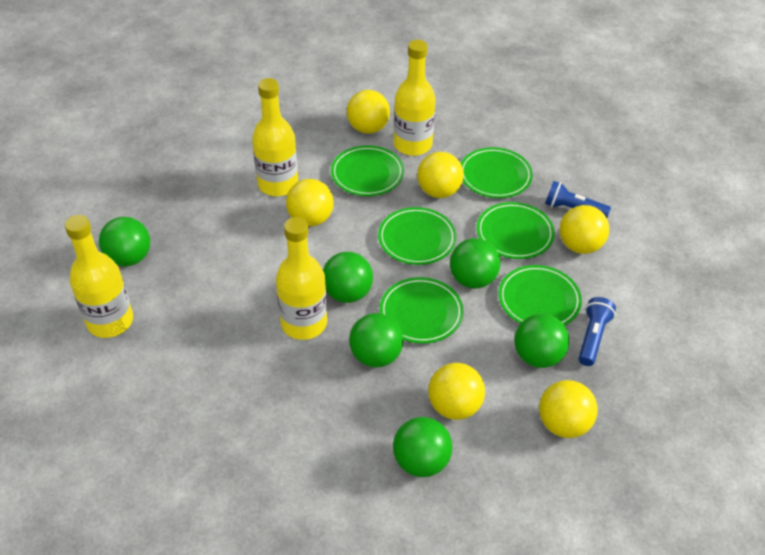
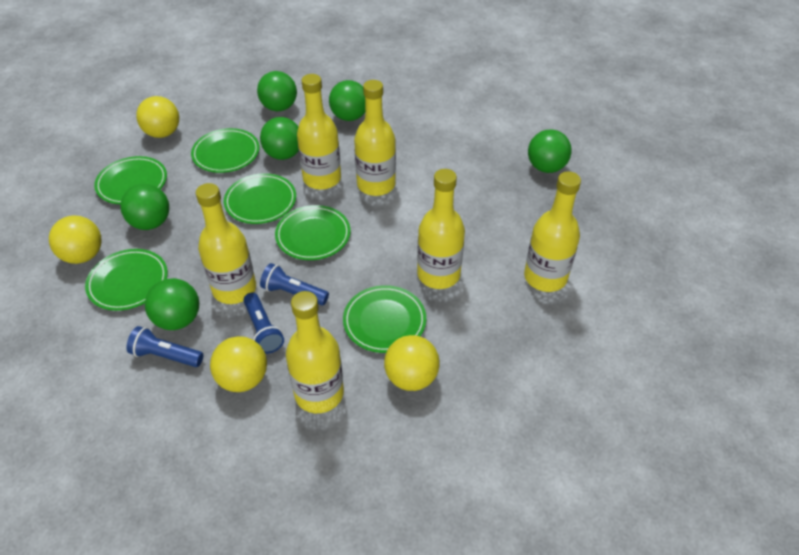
blue flashlight: [545,181,611,218] [578,297,616,366] = 2 -> [126,326,203,367] [243,293,284,354] [260,263,329,305] = 3
yellow ball: [286,179,334,227] [347,90,390,134] [417,152,464,198] [428,363,485,420] [539,380,598,438] [560,205,609,254] = 6 -> [49,215,102,264] [136,96,179,138] [210,336,267,392] [384,335,439,391] = 4
yellow bottle: [65,215,133,338] [252,78,298,196] [276,217,327,340] [394,40,436,156] = 4 -> [196,183,256,304] [286,291,344,413] [297,74,341,190] [354,80,396,196] [417,169,465,289] [524,171,581,292] = 6

